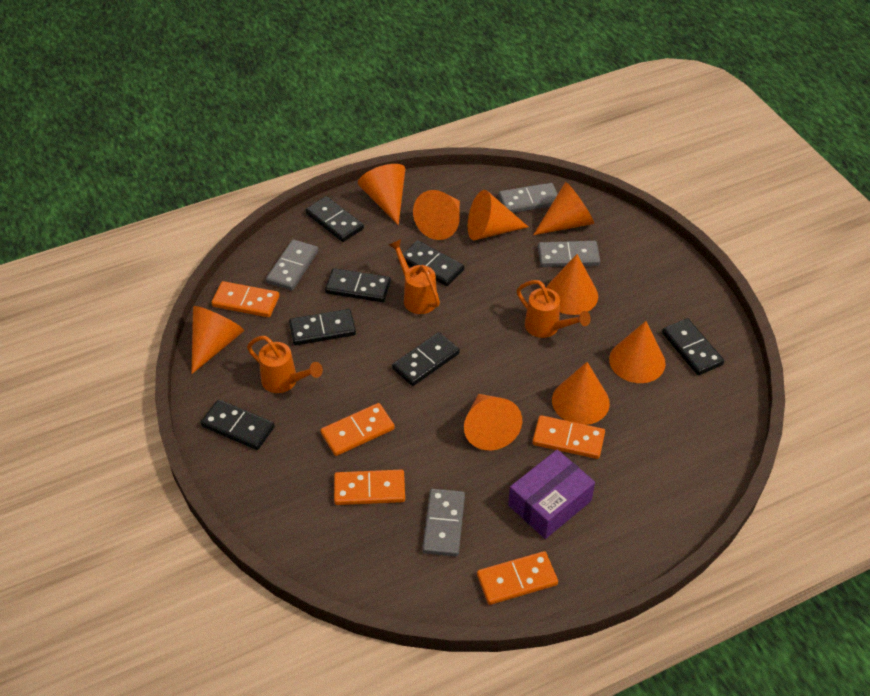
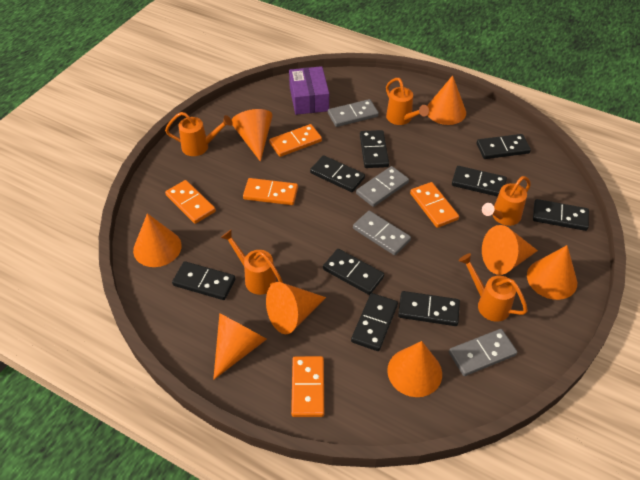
black domino: [201,400,275,450] [289,309,356,345] [305,196,364,242] [325,268,391,302] [392,332,460,386] [403,240,464,286] [662,318,724,375] = 7 -> [172,261,235,300] [310,155,365,192] [323,249,384,295] [351,293,398,351] [360,130,389,168] [398,291,460,326] [452,166,507,197] [477,134,531,159] [533,199,589,231] = 9
orange cone: [191,306,244,374] [358,164,405,225] [413,190,460,240] [464,394,522,450] [468,190,528,240] [533,182,594,235] [546,254,598,315] [552,362,610,425] [609,321,666,383] = 9 -> [133,213,182,267] [213,313,267,380] [231,109,273,162] [266,282,326,334] [387,341,442,397] [427,75,466,125] [482,225,538,275] [527,245,577,300] = 8
orange watering can: [247,336,323,393] [389,239,440,314] [517,280,591,338] = 3 -> [165,112,233,156] [221,230,283,295] [386,78,429,125] [459,253,528,322] [482,176,531,226] = 5

